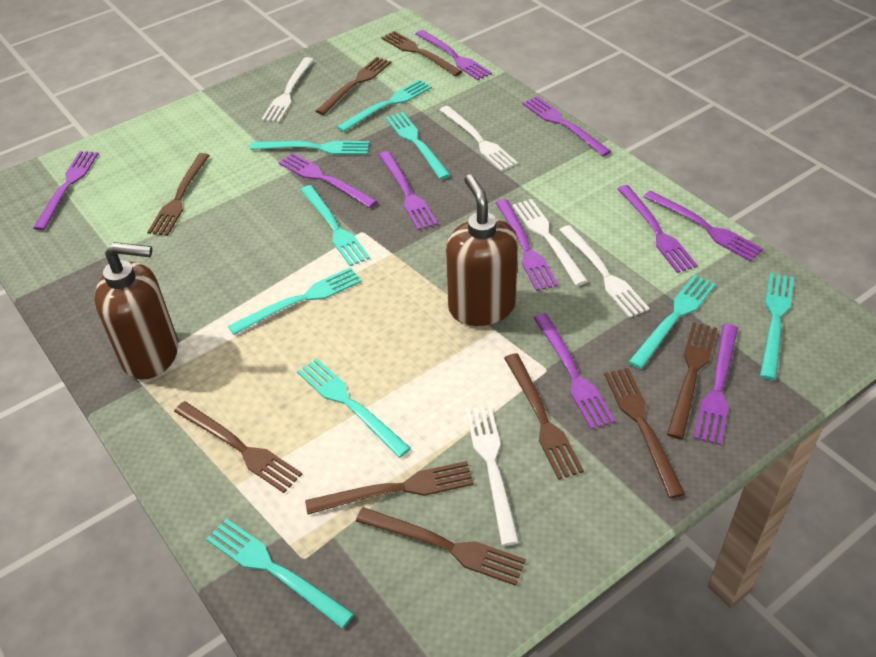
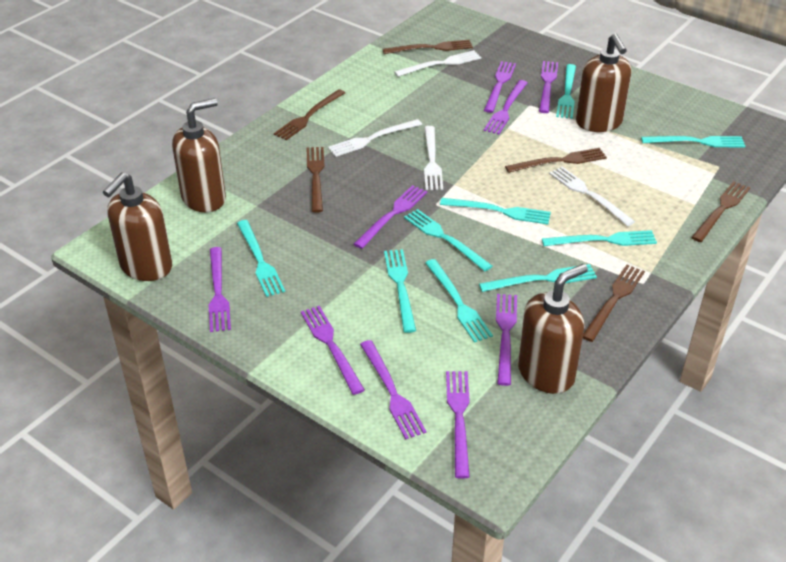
brown fork: [147,153,210,236] [174,401,303,493] [305,461,474,514] [315,57,391,115] [356,507,526,586] [381,31,463,76] [504,353,584,480] [604,368,685,498] [667,322,717,439] = 9 -> [274,89,345,140] [307,147,325,213] [382,40,473,54] [505,148,607,173] [583,265,645,342] [691,181,750,242] = 6
brown soap dispenser: [95,242,178,380] [446,174,518,326] = 2 -> [103,172,172,281] [172,98,226,212] [518,264,588,394] [576,34,631,132] = 4
purple fork: [33,151,99,231] [278,153,377,208] [379,151,438,230] [416,30,492,80] [496,199,558,291] [522,97,611,156] [534,313,615,430] [617,185,698,273] [643,190,763,262] [694,324,738,445] = 10 -> [209,247,231,332] [301,306,365,395] [354,185,427,249] [360,340,426,440] [446,371,470,479] [484,61,516,113] [484,80,528,134] [496,294,517,386] [539,61,558,113] = 9
white fork: [261,57,314,123] [440,106,518,171] [465,405,519,546] [512,199,588,286] [559,225,650,318] = 5 -> [328,119,422,157] [394,50,481,77] [424,126,443,190] [549,167,635,226] = 4

